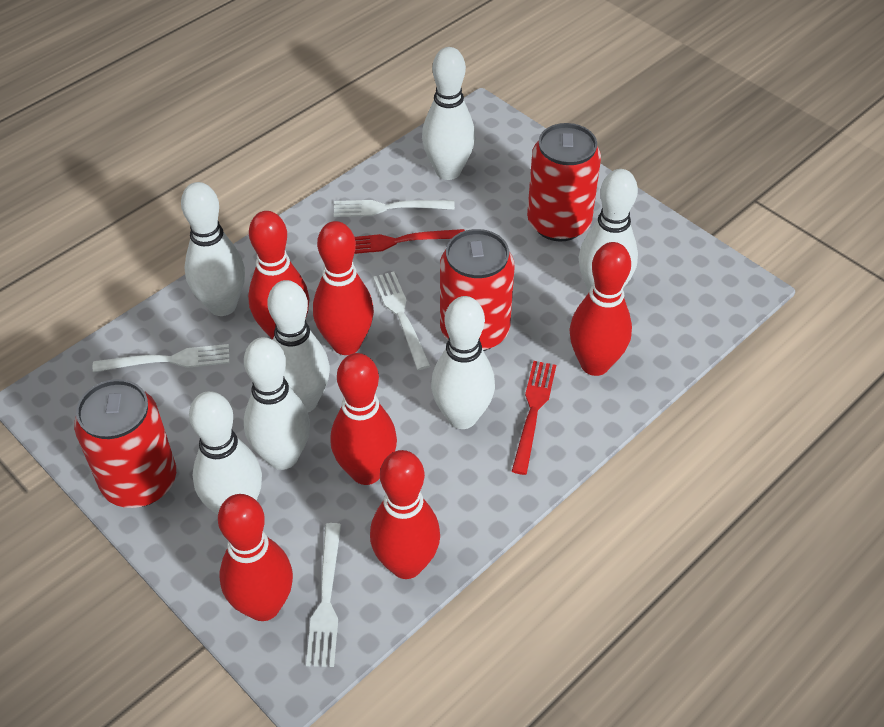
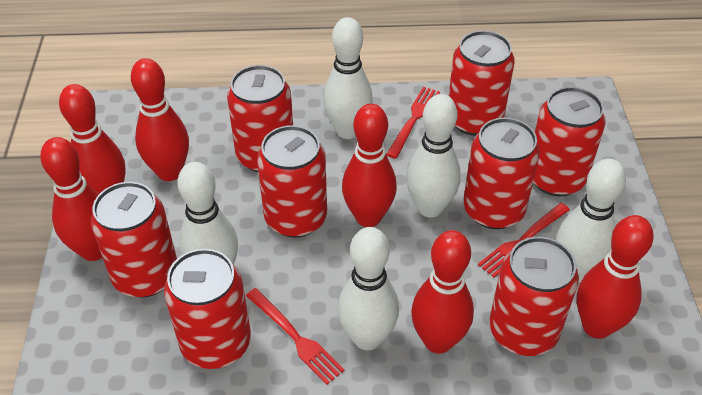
red can: [74,379,176,508] [440,229,515,351] [527,123,601,242] = 3 -> [91,182,177,297] [164,249,251,369] [227,65,293,172] [257,125,327,238] [449,30,515,136] [463,118,540,229] [489,237,579,356] [533,87,606,196] = 8
red fork: [354,229,465,254] [512,361,556,475] = 2 -> [246,288,345,384] [386,87,440,159] [478,203,570,278] = 3
white bowling pin: [181,182,245,316] [189,391,262,515] [244,337,310,470] [268,280,330,412] [422,47,475,180] [431,296,495,429] [579,169,638,292] = 7 -> [177,162,238,264] [323,17,373,139] [337,227,399,350] [406,94,461,218] [556,159,626,283] = 5
white fork: [93,344,230,372] [306,523,341,667] [334,200,455,217] [373,271,431,370] = 4 -> none = 0

